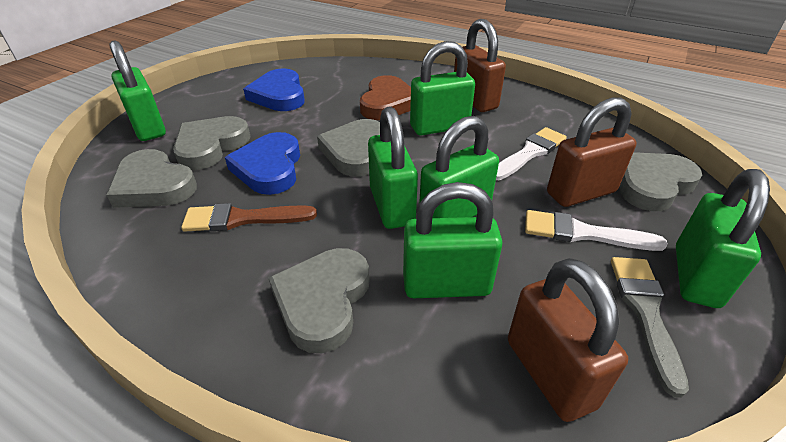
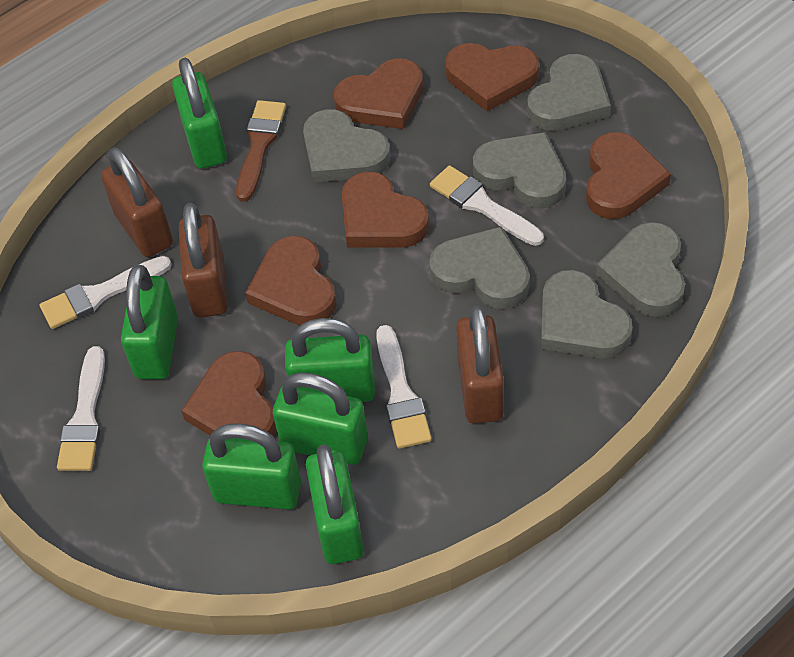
blue heart: [225,132,300,195] [243,68,305,111] = 2 -> none = 0
brown heart: [360,75,411,120] = 1 -> [181,351,276,436] [245,236,337,325] [333,58,423,129] [341,171,429,248] [445,43,539,111] [586,132,671,219] = 6
grey brush: [611,257,689,398] = 1 -> none = 0
grey heart: [106,149,197,208] [173,116,251,170] [269,248,370,353] [317,119,380,177] [619,152,702,211] = 5 -> [303,109,391,182] [429,226,530,309] [473,132,566,208] [527,54,611,131] [541,270,633,358] [596,222,685,317] = 6
white brush: [496,127,567,180] [525,210,668,251] = 2 -> [40,256,172,329] [57,346,105,471] [376,325,432,449] [430,165,544,246] = 4

